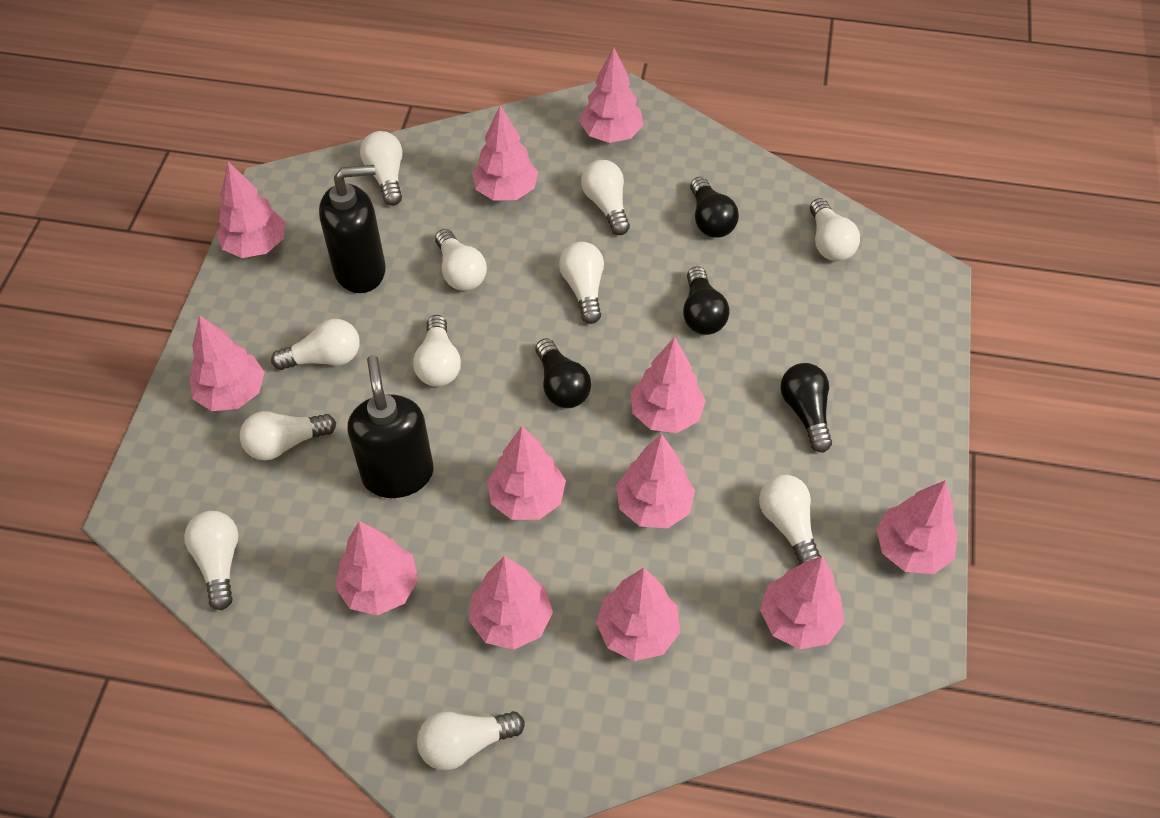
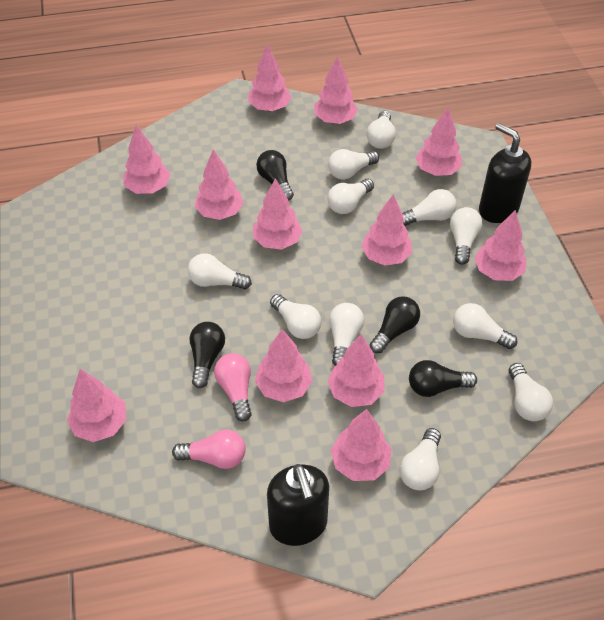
pink light bulb: none = 0 -> [172,430,246,469] [214,353,252,422] = 2

